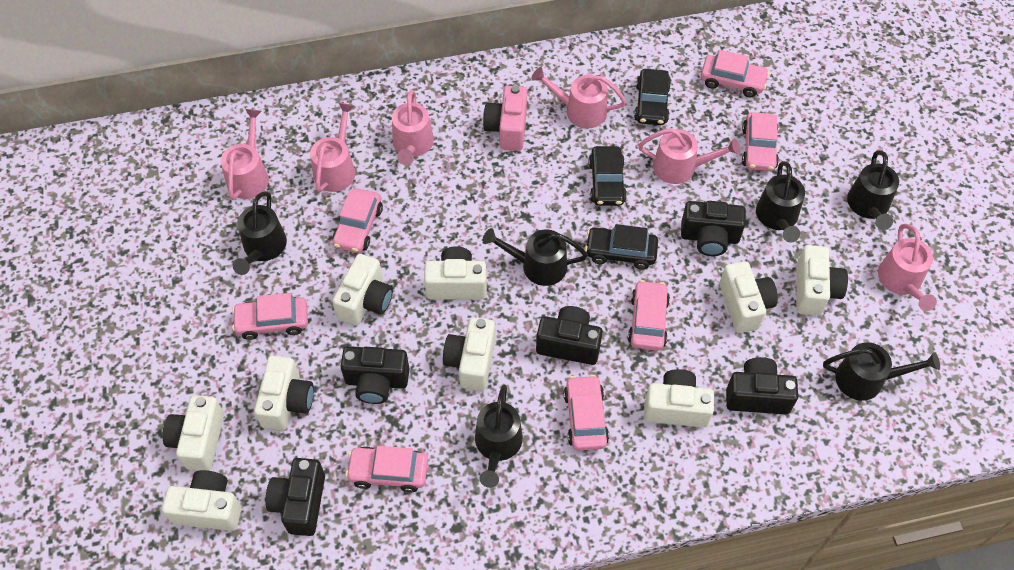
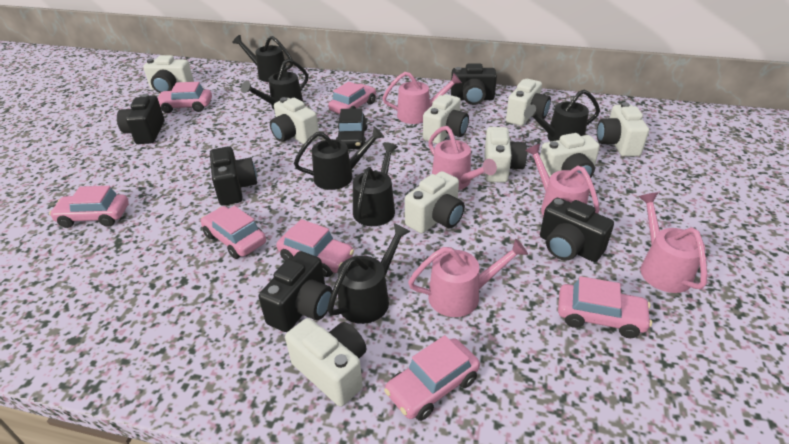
black car: [585,224,658,269] [589,146,627,206] [634,69,671,125] = 3 -> [336,108,368,149] = 1
pink camera: [483,85,527,151] = 1 -> none = 0
pink watering can: [221,109,269,200] [310,103,355,192] [392,90,434,165] [531,67,626,129] [638,128,740,184] [878,224,937,311] = 6 -> [383,72,462,124] [408,238,528,317] [428,126,497,190] [525,144,600,216] [639,192,707,293] = 5

